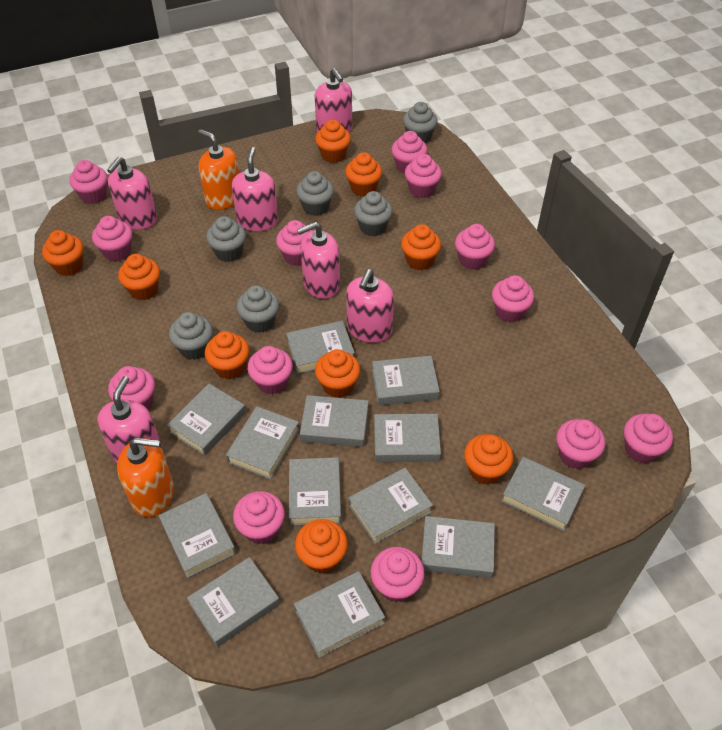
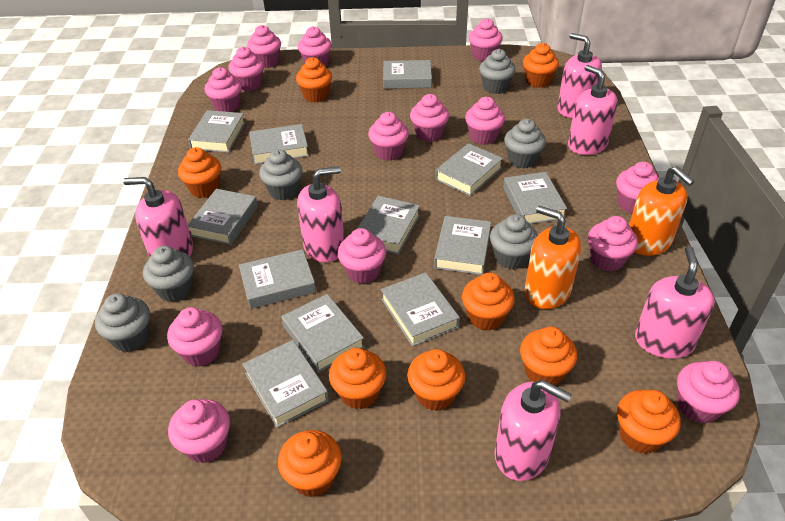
grey book: [159,493,236,578] [167,384,246,456] [187,557,280,647] [226,406,300,480] [286,321,355,374] [289,457,341,526] [294,571,385,658] [300,395,368,447] [348,468,433,544] [372,356,440,406] [374,414,441,462] [421,516,495,578] [501,457,585,531] = 13 -> [188,110,245,153] [188,189,258,245] [239,249,316,309] [243,340,329,428] [249,124,309,164] [281,294,365,373] [357,196,420,255] [381,272,460,347] [383,60,432,89] [434,216,491,275] [435,143,503,196] [503,172,567,224] = 12
pink cupcake: [69,160,107,204] [92,216,132,261] [108,366,155,409] [233,491,285,544] [247,346,293,394] [276,220,312,266] [371,547,425,602] [391,131,427,174] [405,154,442,198] [455,224,495,270] [492,275,534,322] [556,419,605,469] [624,414,673,463] = 13 -> [167,307,222,366] [168,399,230,463] [205,67,242,112] [228,47,264,91] [247,25,281,68] [298,26,332,67] [337,228,386,284] [368,112,409,161] [410,94,449,142] [465,97,505,145] [469,18,503,61] [588,216,638,271] [616,162,659,213] [677,361,740,423] = 14

